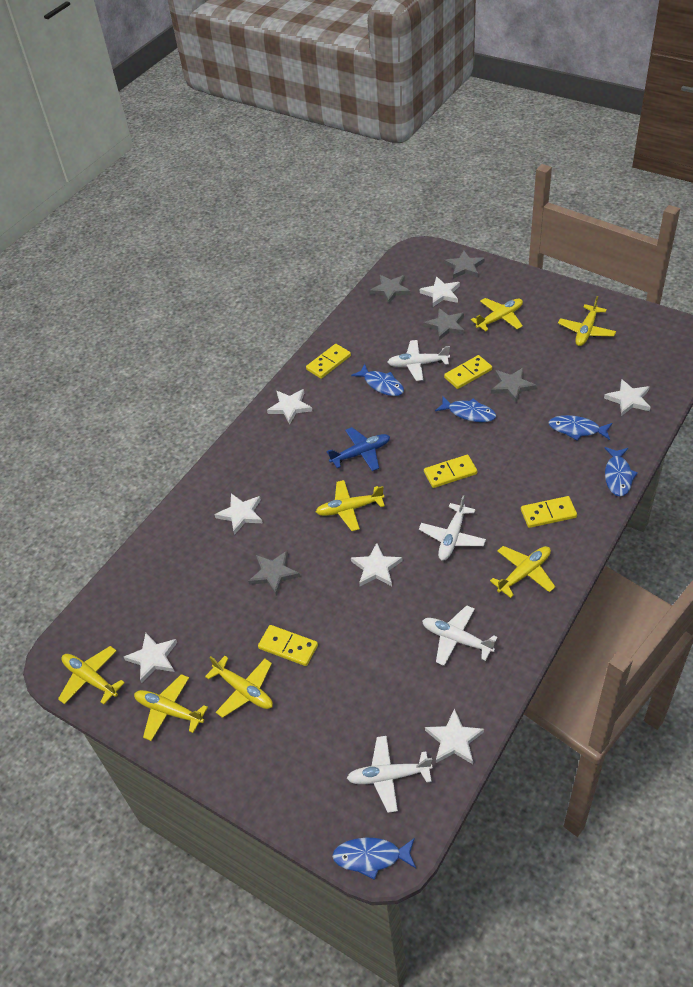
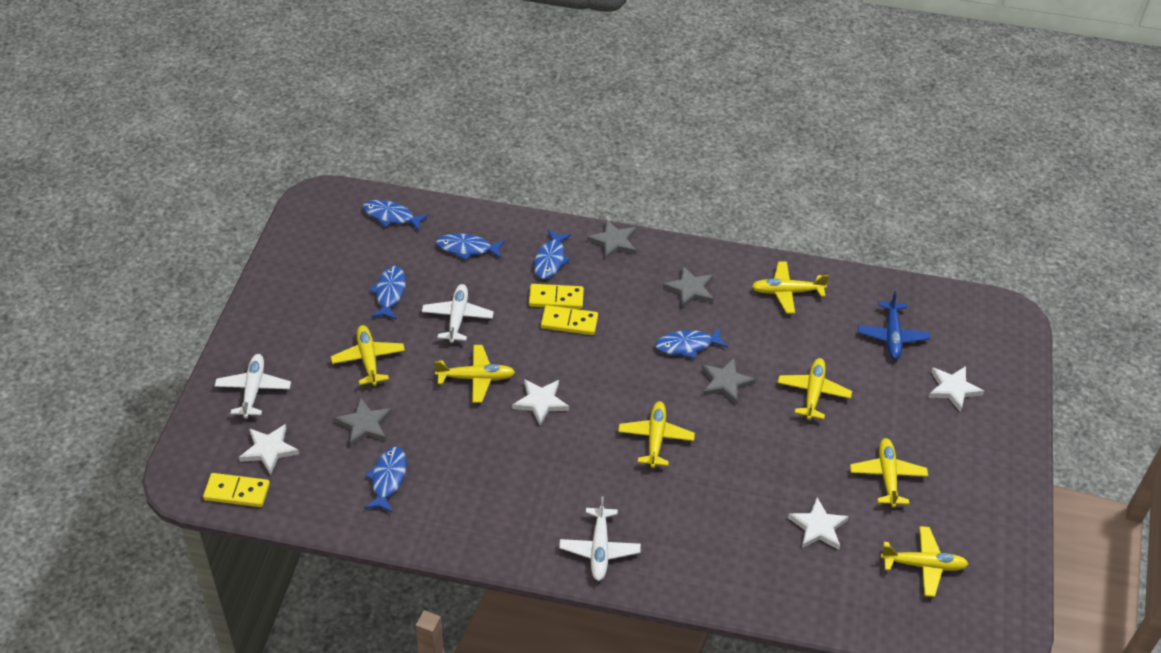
blue fish: [332,838,416,880] [351,364,404,396] [435,397,496,422] [549,415,612,441] [605,447,638,496] = 5 -> [362,200,429,231] [364,447,407,513] [369,266,406,320] [436,233,505,260] [534,230,571,279] [655,327,728,358] = 6
grey star: [248,551,300,596] [370,275,411,304] [424,308,465,340] [444,250,485,279] [491,368,537,403] = 5 -> [335,397,392,447] [587,220,636,260] [663,266,713,308] [702,358,756,404] = 4
white plane: [347,736,432,813] [387,340,450,381] [419,495,486,561] [422,605,498,666] = 4 -> [215,354,291,418] [422,284,494,343] [559,496,641,581] = 3
white star: [124,633,177,683] [214,493,263,535] [267,389,312,424] [351,543,402,586] [420,276,460,307] [425,709,484,764] [604,379,651,416] = 7 -> [239,424,299,475] [512,379,569,426] [788,497,849,550] [928,366,984,412] = 4
yellow domino: [258,625,318,666] [306,344,351,379] [424,455,477,488] [444,355,492,389] [521,496,577,528] = 5 -> [203,473,270,507] [529,284,584,309] [541,305,598,335] = 3

